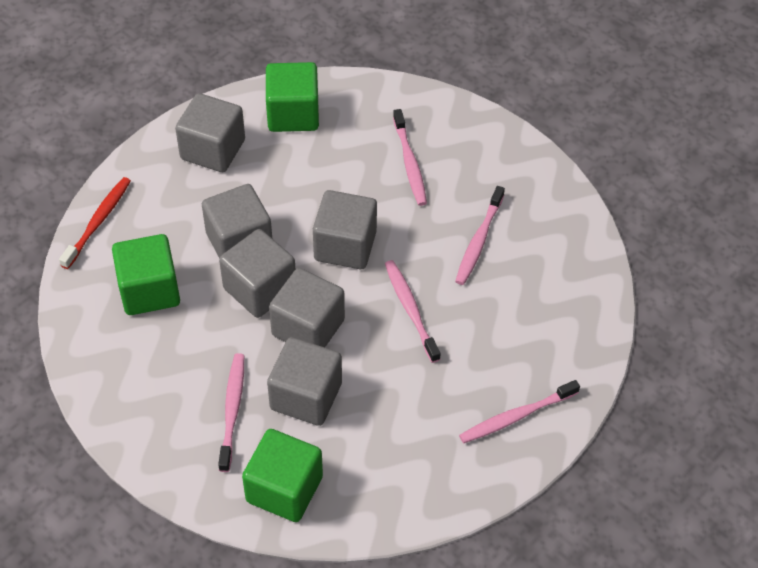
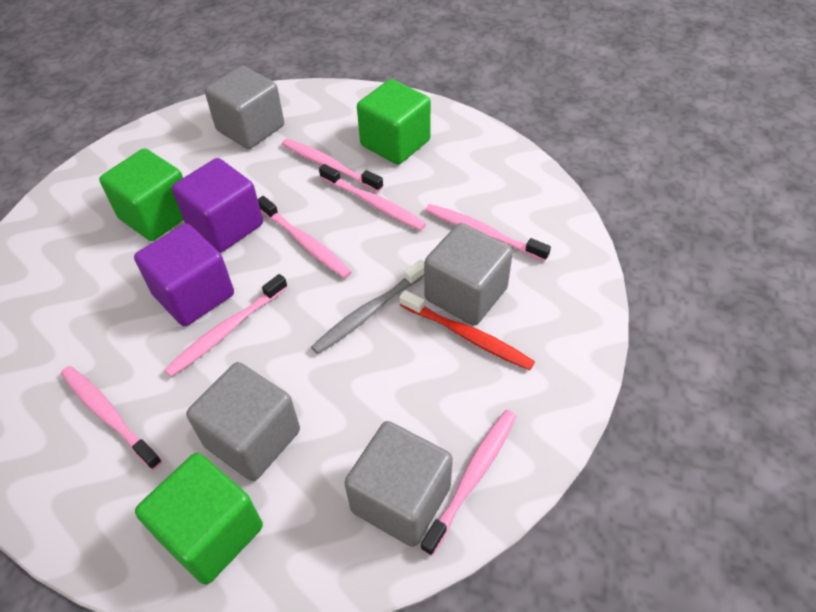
grey cube: [175,93,245,172] [202,184,272,259] [219,229,296,318] [267,337,342,426] [269,268,345,347] [313,190,377,269] = 6 -> [186,362,300,481] [205,66,284,149] [344,421,453,547] [424,223,513,326] = 4
grey toothbrush: none = 0 -> [311,260,424,354] = 1
pink toothbrush: [218,353,244,472] [385,260,441,363] [393,109,427,206] [455,186,505,285] [459,380,580,443] = 5 -> [61,366,162,470] [164,274,288,377] [258,196,352,278] [282,139,383,192] [319,164,426,231] [420,410,516,556] [425,204,551,261] = 7
purple cube: none = 0 -> [134,224,234,326] [172,158,263,253] = 2

